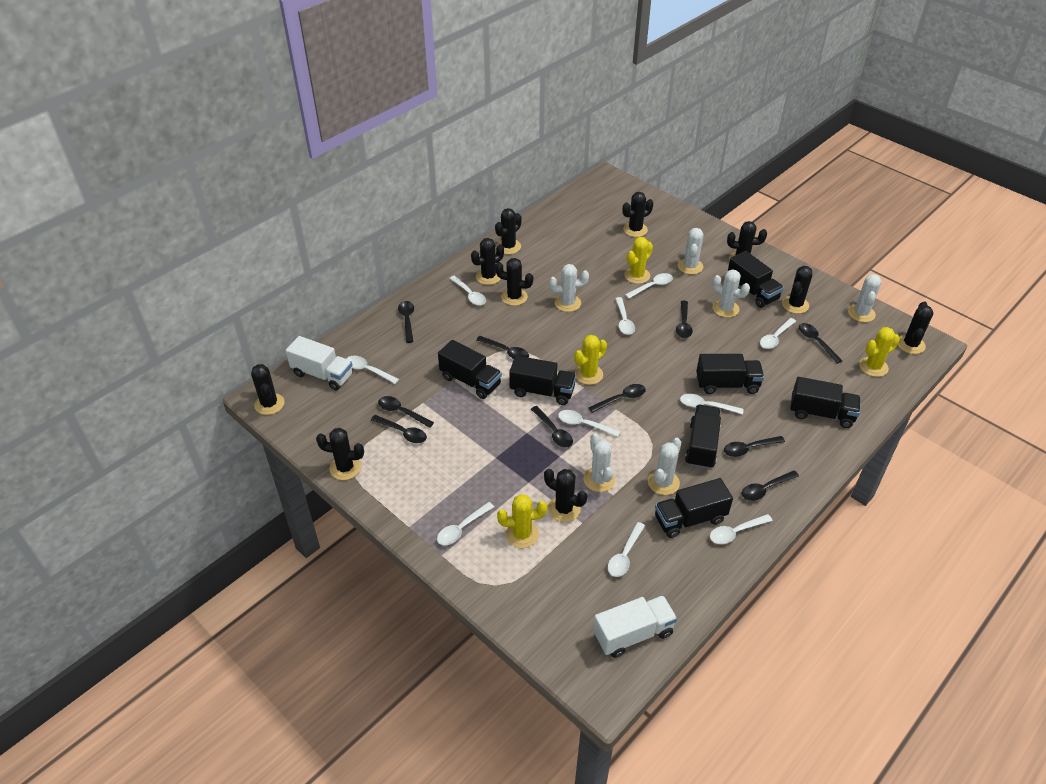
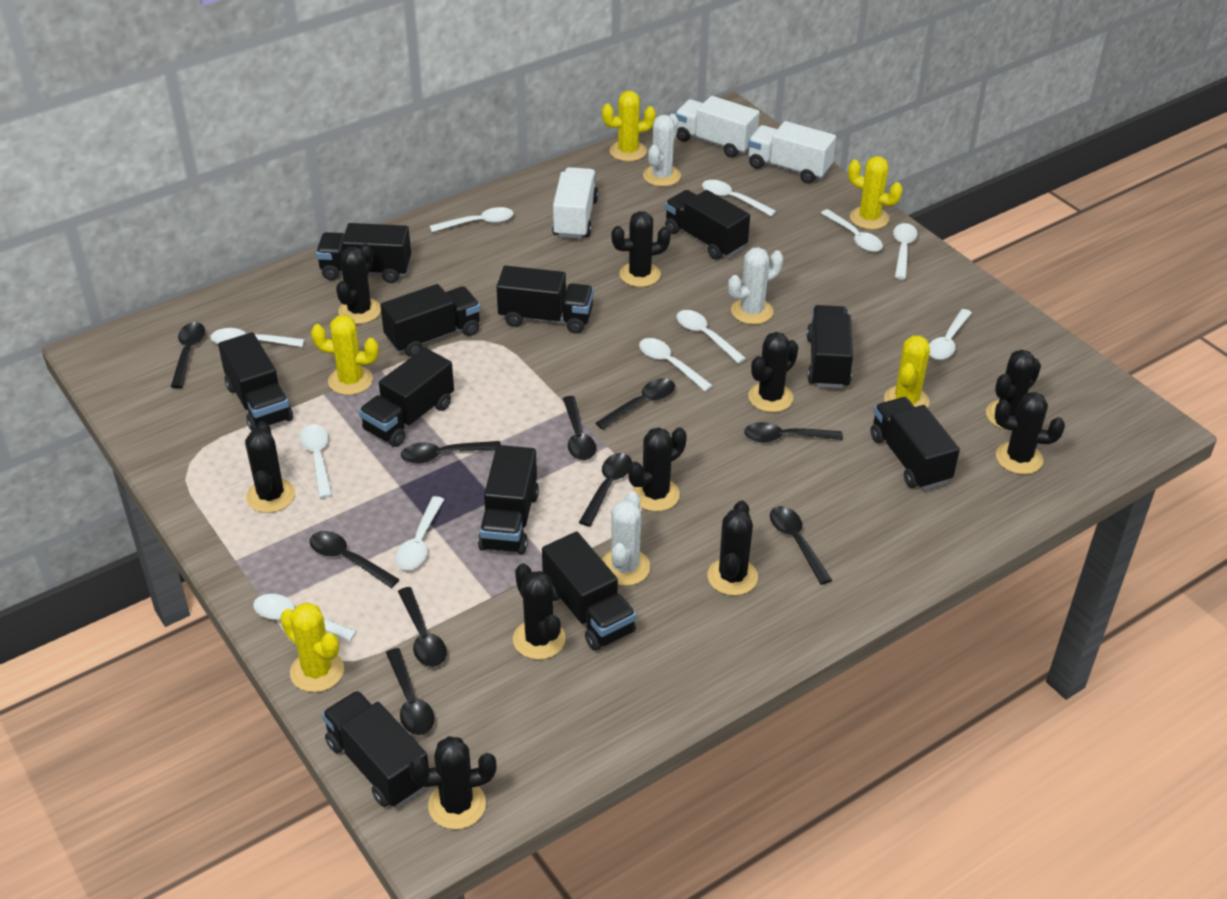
black truck: [438,340,502,399] [509,356,576,405] [655,478,733,538] [685,405,721,469] [696,354,764,394] [728,251,784,308] [790,377,861,428] = 7 -> [218,332,293,431] [316,223,411,283] [322,691,429,807] [359,348,454,447] [380,284,481,357] [478,445,539,554] [497,266,594,334] [542,531,636,651] [665,190,750,260] [806,305,853,389] [870,397,960,490] = 11
white cactus: [549,264,589,312] [583,433,615,492] [648,438,681,495] [678,228,704,275] [712,269,750,318] [848,274,882,322] = 6 -> [602,491,650,586] [643,114,681,187] [728,247,783,324] = 3
white spoon: [347,356,399,384] [437,502,494,545] [449,276,486,306] [558,410,620,437] [608,522,645,577] [615,297,635,335] [625,273,673,299] [680,394,744,415] [710,514,773,544] [760,318,796,349] = 10 -> [211,328,304,347] [253,594,357,641] [300,424,332,498] [396,496,444,570] [430,207,513,232] [639,338,713,391] [677,310,746,364] [702,180,776,216] [821,209,883,252] [893,223,918,279] [929,309,972,360] = 11
white truck: [286,336,353,390] [593,595,677,658] = 2 -> [552,167,599,239] [675,96,760,158] [748,121,836,184] = 3
yellow cactus: [497,494,547,548] [574,335,607,385] [624,237,653,284] [859,327,900,377] = 4 -> [280,602,344,692] [311,315,379,395] [602,91,656,162] [848,156,903,230] [884,335,930,408] = 5

